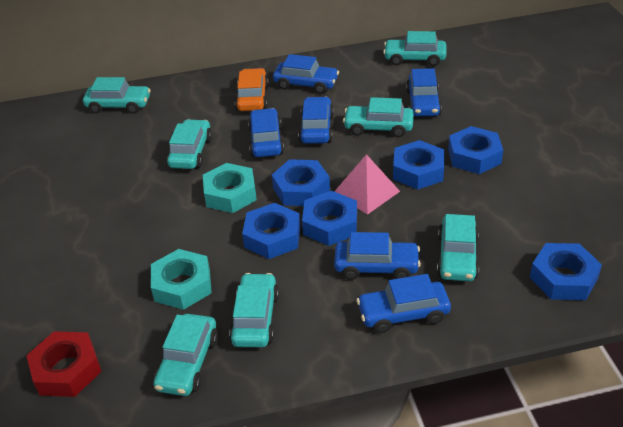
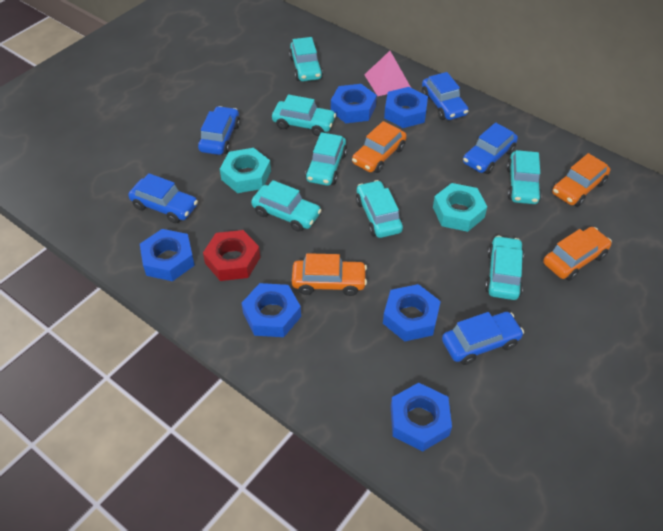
blue car: [248,108,284,157] [273,54,339,94] [298,97,334,144] [334,232,421,280] [356,274,451,333] [406,68,442,116] = 6 -> [128,173,198,223] [198,106,240,155] [422,72,469,120] [442,312,524,365] [463,122,518,174] = 5
orange car: [235,68,269,111] = 1 -> [292,253,367,296] [352,121,407,173] [543,227,612,281] [552,153,610,207] = 4

